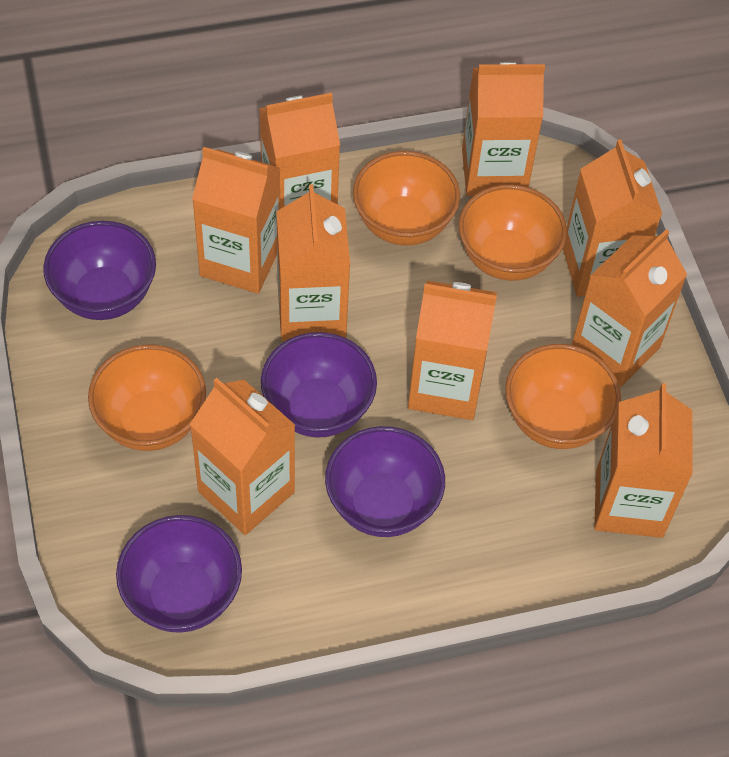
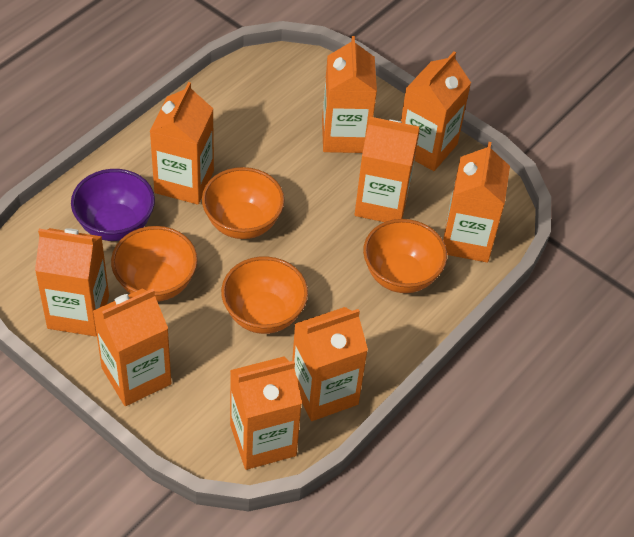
purple bowl: [43,221,156,320] [116,515,242,633] [261,332,377,438] [325,426,445,537] = 4 -> [71,169,155,241] = 1

